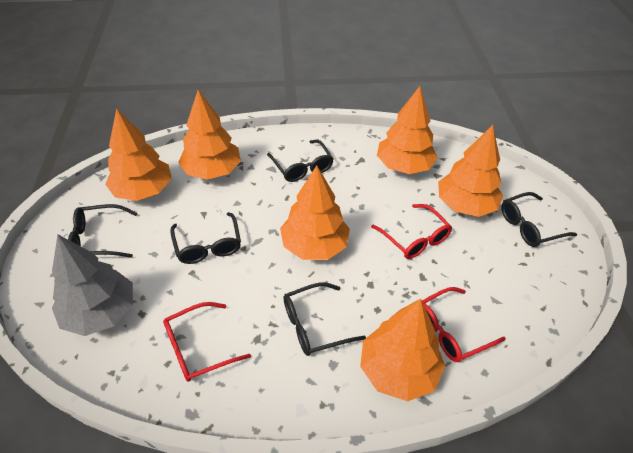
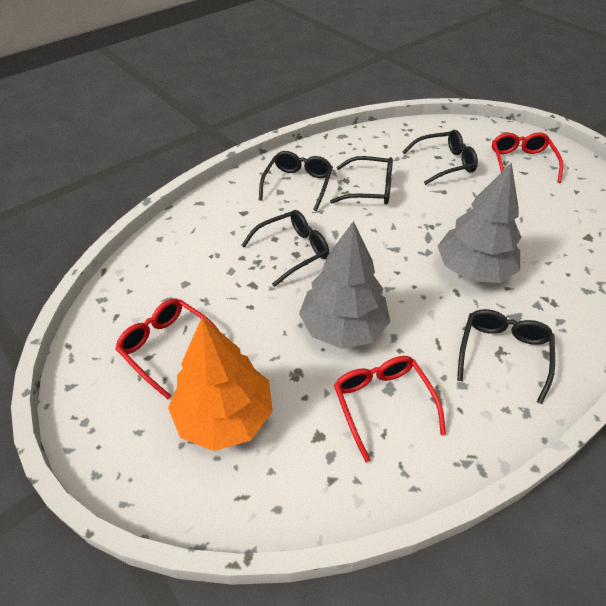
grey tree: [52,235,133,336] = 1 -> [299,221,390,349] [437,162,521,283] = 2
orange tree: [105,108,172,201] [178,90,241,180] [280,165,350,260] [360,299,445,401] [377,86,438,174] [438,125,503,217] = 6 -> [168,317,273,451] = 1

